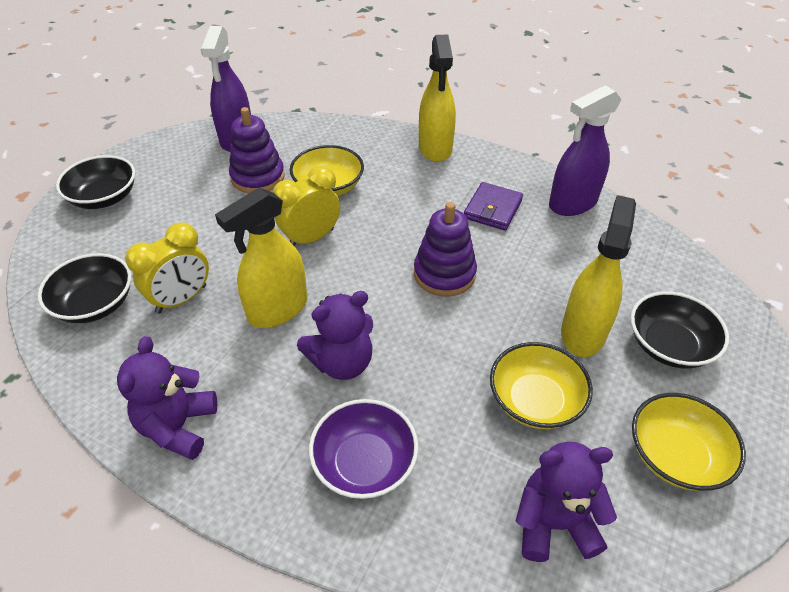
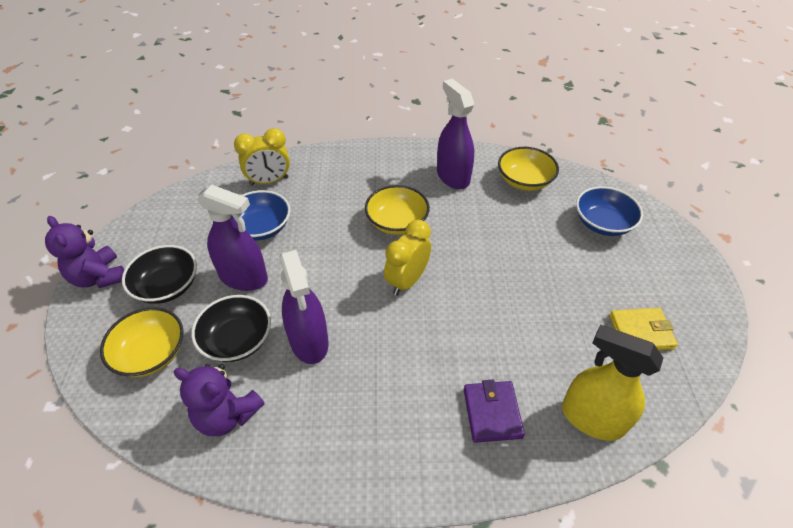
black bowl: [38,253,132,323] [56,155,135,209] [631,292,729,368] = 3 -> [122,245,197,304] [191,295,271,362] = 2
blue bowl: none = 0 -> [232,190,290,241] [576,186,643,236] = 2
purple bowl: [309,399,419,499] = 1 -> none = 0
purple spray bottle: [200,26,251,152] [549,85,621,216] = 2 -> [197,184,268,291] [279,250,329,364] [437,79,474,189] = 3
purple stacking toy: [229,107,285,193] [414,202,477,297] = 2 -> none = 0
purple teddy bear: [117,336,217,460] [297,291,373,380] [515,442,617,562] = 3 -> [45,216,124,288] [173,364,264,436] = 2
yellow spray bottle: [215,187,308,328] [419,35,456,162] [561,195,636,357] = 3 -> [562,325,663,441] = 1
yellow wallet: none = 0 -> [609,308,678,350] = 1

